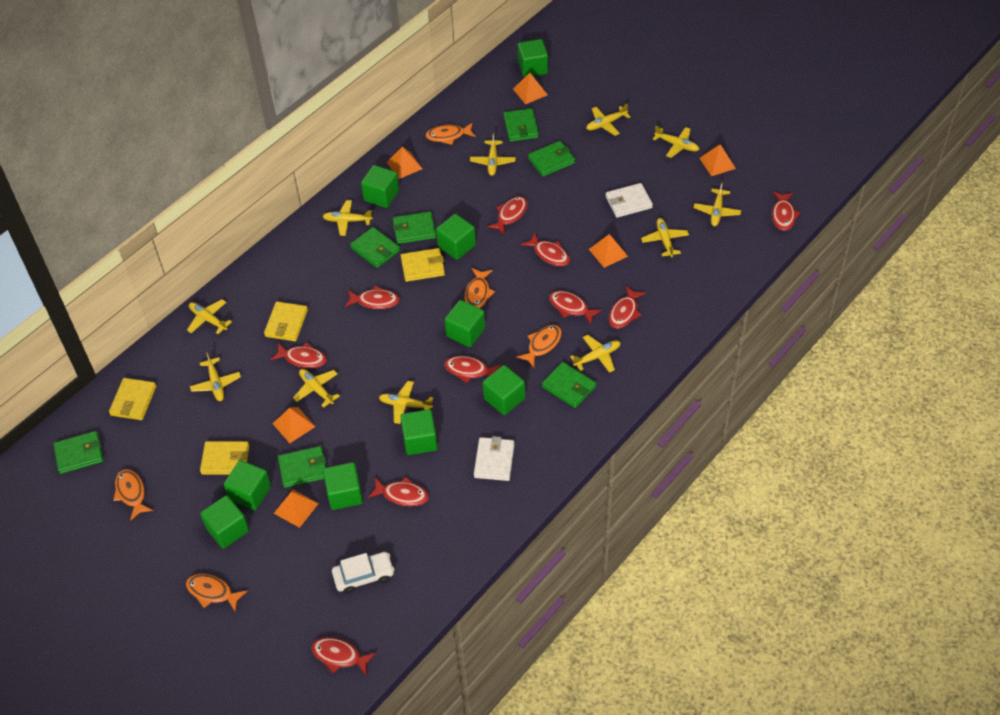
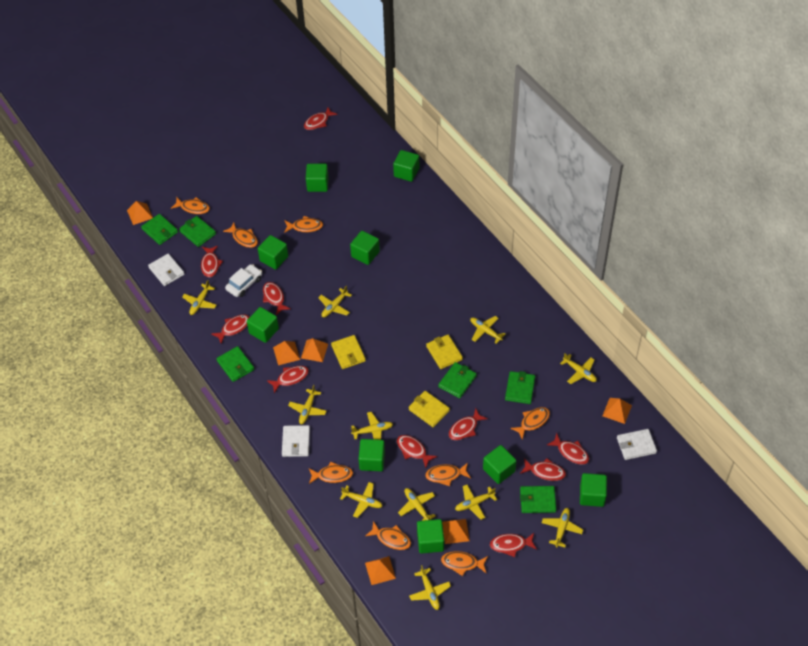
green wallet: [53,431,103,474] [278,446,326,488] [350,227,400,268] [393,212,436,244] [503,108,539,142] [528,141,575,177] [542,362,596,408] = 7 -> [141,214,178,245] [179,216,216,247] [216,346,254,382] [438,362,477,398] [505,371,535,404] [520,486,556,513] = 6
orange fish: [113,469,153,521] [186,574,247,612] [426,122,476,145] [464,268,495,308] [516,325,562,367] = 5 -> [171,197,210,214] [223,223,258,248] [284,216,323,233] [309,462,353,484] [365,521,411,550] [425,463,471,486] [441,551,488,576] [510,407,550,440] = 8
white wallet: [474,436,515,481] [606,183,653,218] = 2 -> [148,254,185,286] [282,425,310,457] [617,429,657,460] = 3
yellow wallet: [109,378,156,420] [200,441,249,475] [264,301,308,341] [401,248,445,282] = 4 -> [331,335,366,369] [409,391,450,427] [426,335,463,369] = 3

